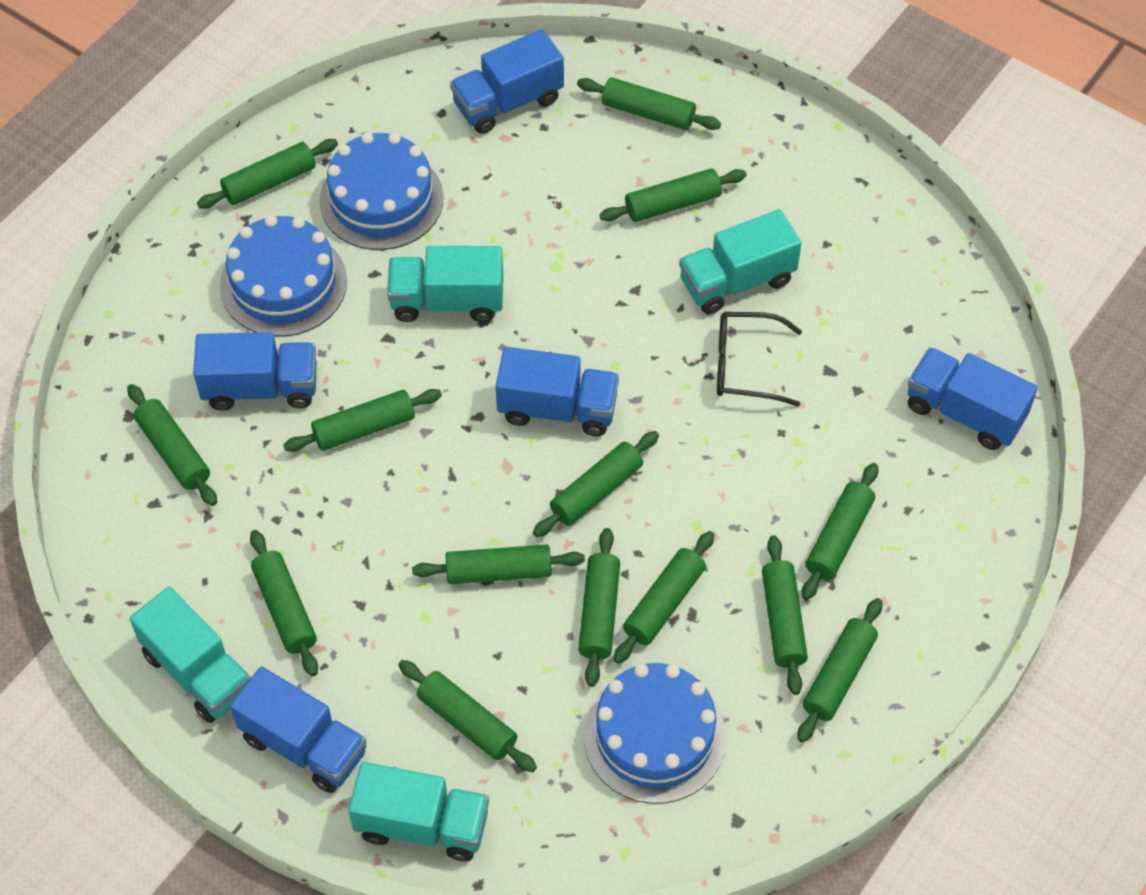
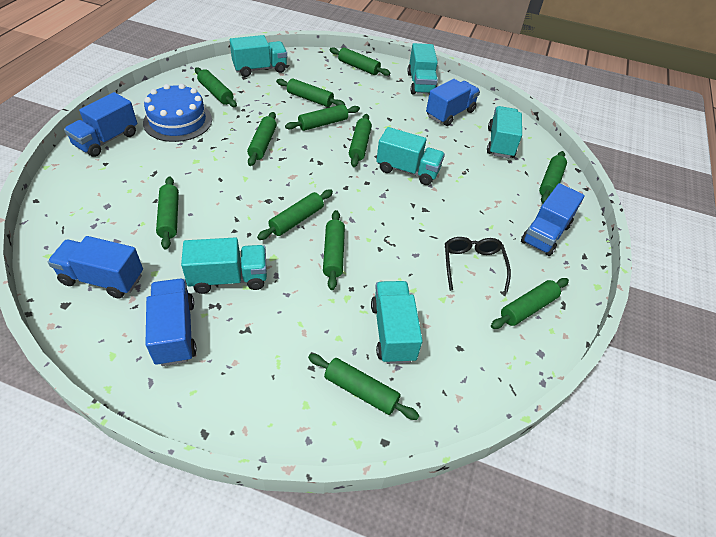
blue cake: [220,215,347,337] [320,132,444,250] [584,663,727,804] = 3 -> [143,84,212,142] = 1
green rolling pin: [127,384,217,506] [197,139,338,209] [250,530,318,676] [283,389,442,452] [398,660,537,772] [412,545,585,584] [533,431,659,537] [577,77,721,130] [578,528,620,687] [599,169,747,222] [613,531,714,664] [762,535,808,695] [797,598,882,743] [802,463,878,600] = 14 -> [156,176,179,250] [195,68,237,107] [247,112,277,166] [257,190,333,240] [276,78,345,107] [285,104,360,131] [308,354,419,420] [323,210,345,290] [329,47,390,76] [349,114,372,167] [491,278,569,329] [539,151,567,203] = 12
turquoise truck: [130,587,251,723] [348,762,489,861] [387,246,503,322] [679,209,802,315] = 4 -> [181,238,267,294] [230,35,287,77] [371,281,423,364] [376,127,445,185] [407,43,438,95] [487,106,522,158] = 6

